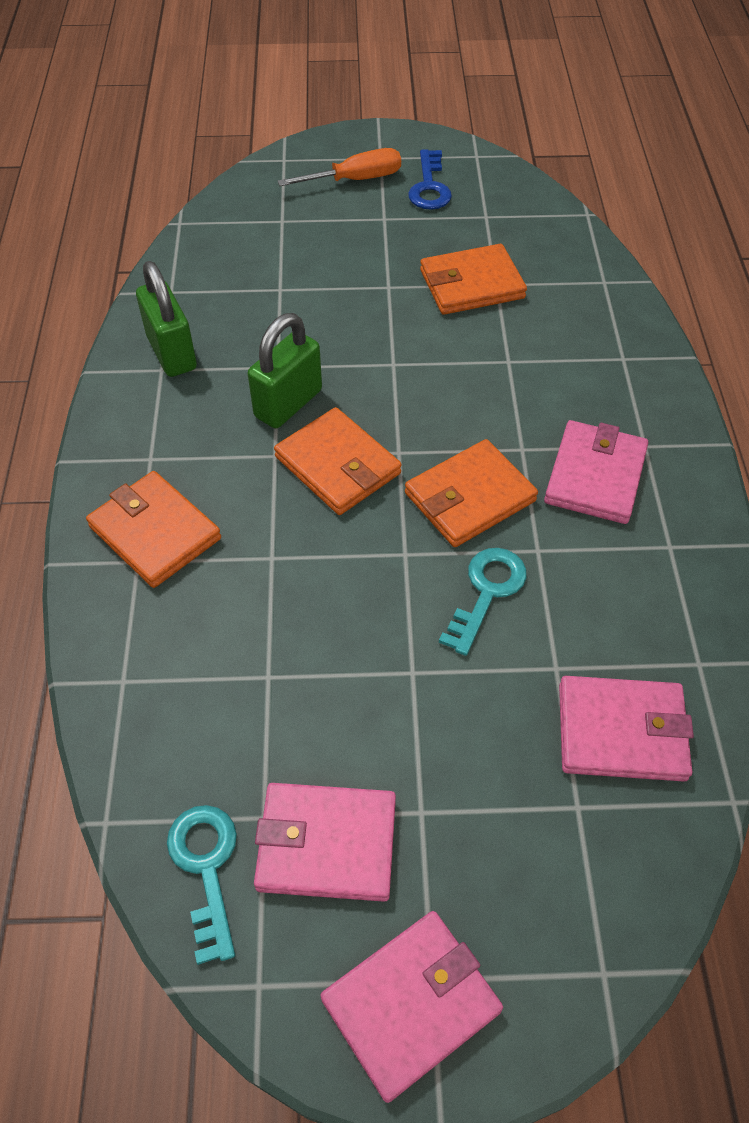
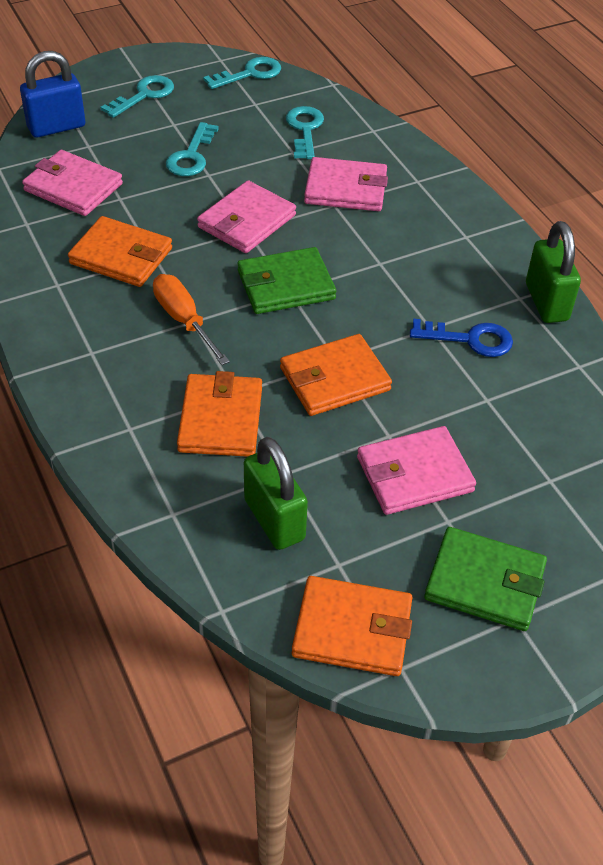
blue padlock: none = 0 -> [20,51,85,138] = 1
green wallet: none = 0 -> [238,247,336,314] [424,527,547,631] = 2
turquoise key: [167,805,237,965] [439,548,527,656] = 2 -> [101,75,174,118] [166,122,219,176] [203,57,281,89] [286,106,324,159] = 4

